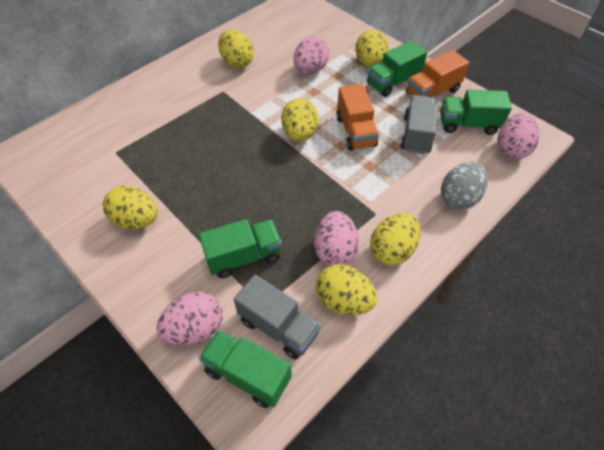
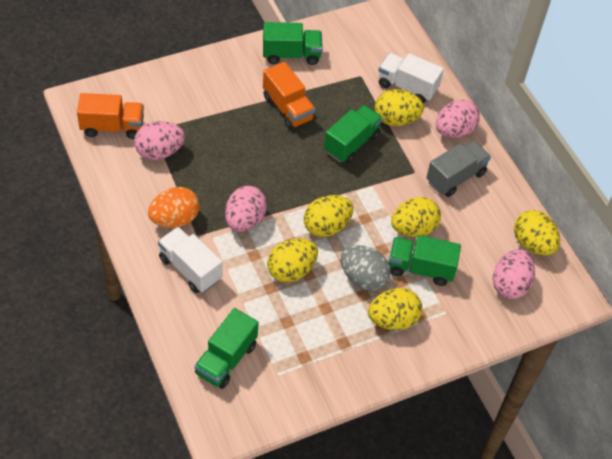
grey truck: [234,275,321,359] [401,95,438,154] = 2 -> [426,141,491,197] = 1
orange egg: none = 0 -> [148,187,199,228] = 1
white truck: none = 0 -> [158,227,223,293] [378,53,444,103] = 2

